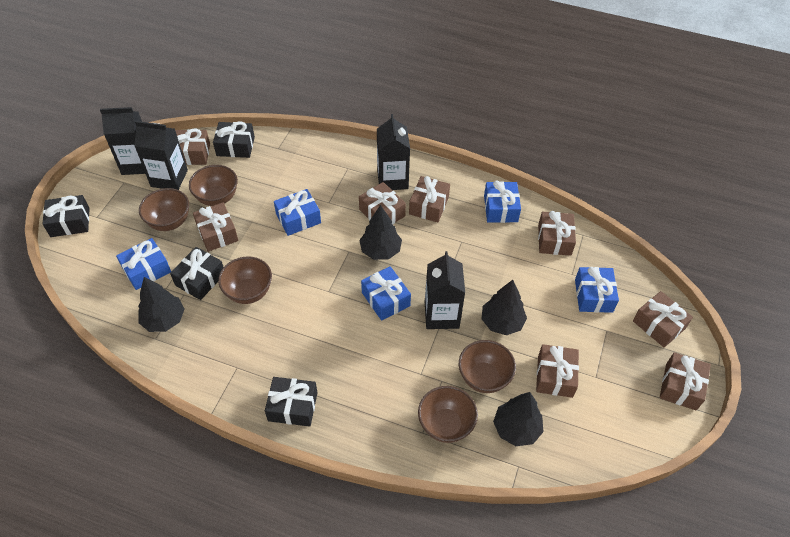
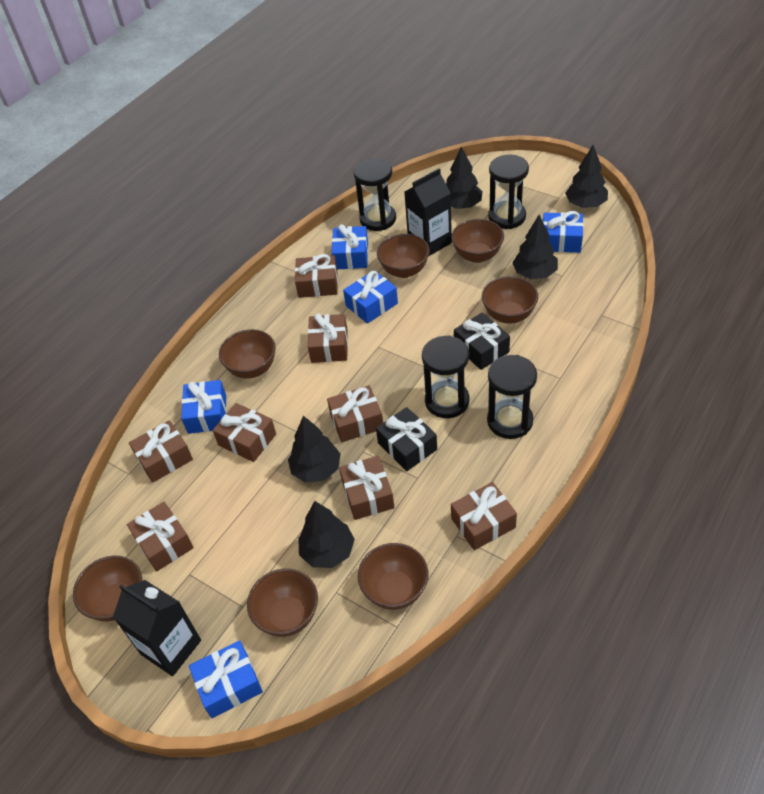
black carton: [100,107,145,175] [134,121,188,190] [377,114,410,190] [425,251,465,329] = 4 -> [113,580,201,676] [404,168,452,257] = 2
black gift: [42,195,90,237] [170,247,224,300] [213,122,255,158] [265,377,317,427] = 4 -> [376,407,437,471] [454,312,510,370] = 2
black hourglass: none = 0 -> [354,158,396,231] [422,335,469,418] [487,355,537,439] [488,155,529,229] = 4
black tree: [138,277,185,332] [359,205,402,260] [482,280,527,335] [493,392,544,446] = 4 -> [288,416,341,483] [298,501,355,568] [446,147,482,209] [512,215,558,279] [565,145,608,208] = 5
brown bowl: [139,188,189,231] [189,165,238,206] [218,256,272,304] [418,386,478,443] [459,340,516,393] = 5 -> [73,555,142,621] [219,329,276,378] [247,569,318,637] [358,543,428,610] [377,234,430,278] [451,219,504,263] [482,276,538,324] = 7

